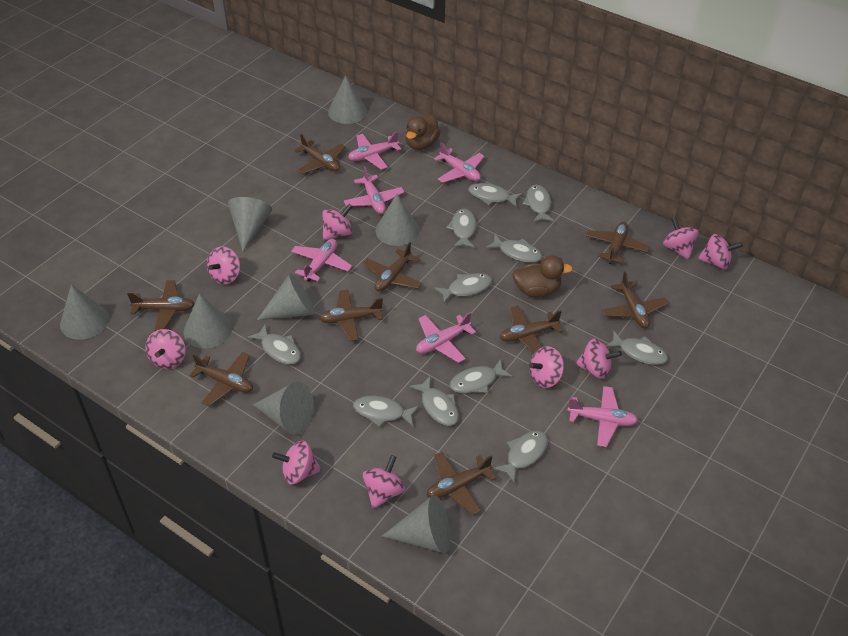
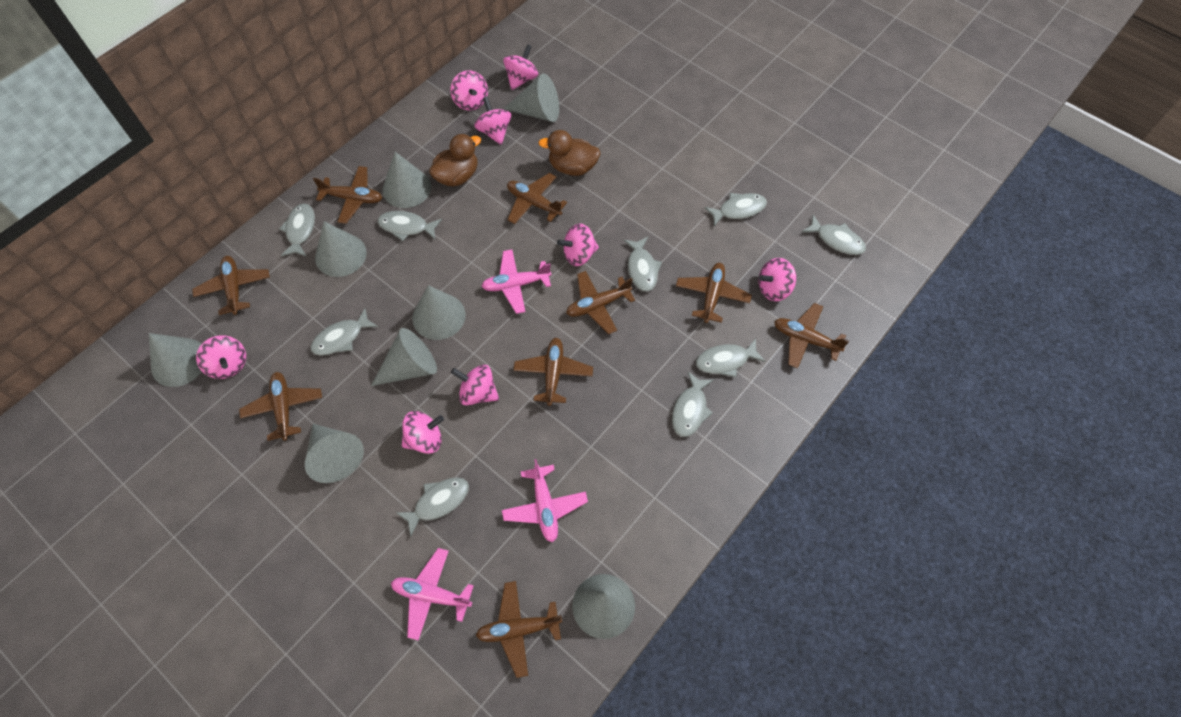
grey fish: [247,324,301,364] [354,396,419,427] [409,377,459,426] [434,273,492,303] [446,209,476,248] [450,359,512,393] [469,183,523,207] [486,235,542,262] [493,431,548,484] [522,185,554,222] [606,330,668,365] = 11 -> [279,203,315,257] [310,308,378,356] [378,211,442,241] [397,477,469,536] [624,237,662,292] [672,372,714,437] [696,339,766,377] [704,193,767,226] [802,215,866,255] = 9
pink plane: [291,239,352,282] [344,166,404,214] [348,132,401,170] [416,312,476,363] [434,142,485,183] [567,386,638,447] = 6 -> [391,548,474,641] [481,249,551,314] [502,459,588,543] = 3
pink spinning top: [145,329,186,369] [207,247,240,284] [272,441,321,484] [322,204,353,240] [363,455,405,509] [529,346,564,388] [576,339,622,379] [663,216,699,260] [698,234,743,269] = 9 -> [196,335,246,379] [402,411,444,454] [450,70,488,110] [451,365,499,405] [474,97,511,145] [503,44,538,90] [557,223,599,266] [758,258,796,301] = 8

